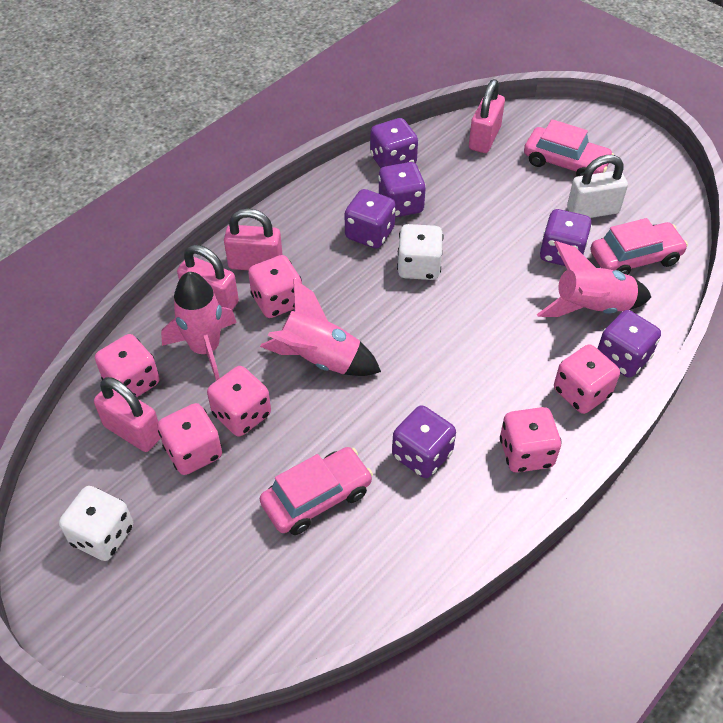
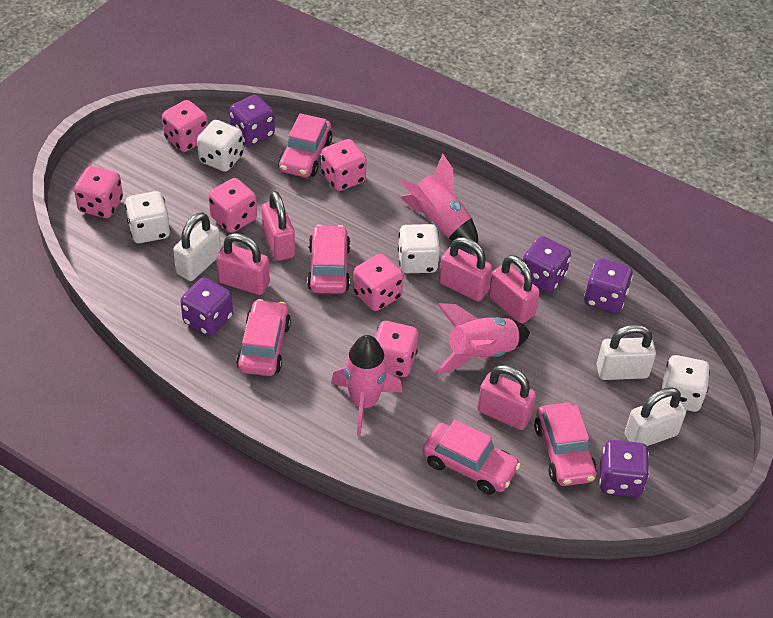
pink car: [260,447,373,535] [524,119,614,176] [590,218,688,275] = 3 -> [236,299,291,376] [278,113,332,177] [307,225,351,294] [422,420,521,495] [534,402,597,486] = 5
pink padlock: [94,377,161,452] [177,244,239,310] [224,208,283,270] [469,79,505,153] = 4 -> [216,233,270,295] [262,191,295,261] [439,237,492,302] [477,365,536,430] [489,255,540,324] = 5
purple dice: [344,189,396,249] [370,118,418,168] [378,162,426,217] [392,405,456,478] [540,209,592,266] [597,310,661,378] = 6 -> [181,278,233,336] [229,95,275,146] [521,236,571,293] [584,258,633,313] [599,440,649,497] = 5
white dice: [59,486,133,561] [397,224,443,280] = 2 -> [125,191,170,243] [197,120,243,172] [398,224,440,273] [662,355,710,412] = 4
white padlock: [567,155,628,218] = 1 -> [173,212,221,281] [597,324,656,380] [625,387,686,446] = 3

